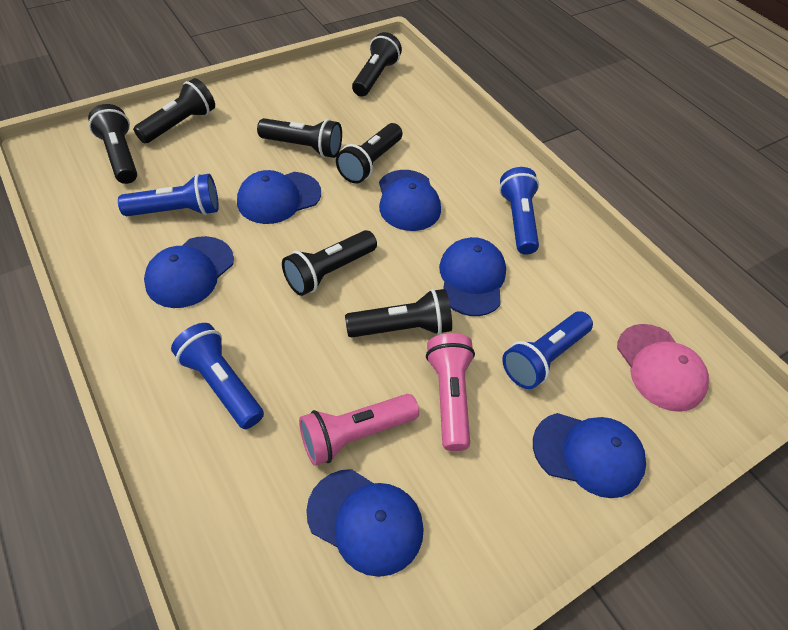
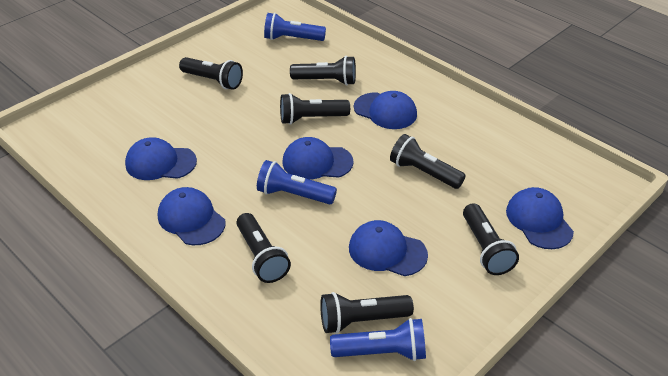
blue flashlight: [118,173,219,216] [171,323,264,429] [499,167,539,255] [502,311,593,389] = 4 -> [257,160,337,204] [264,13,326,41] [330,318,426,361] = 3
pink cap: [617,324,709,412] = 1 -> none = 0
pink flashlight: [299,394,419,466] [426,333,475,451] = 2 -> none = 0

